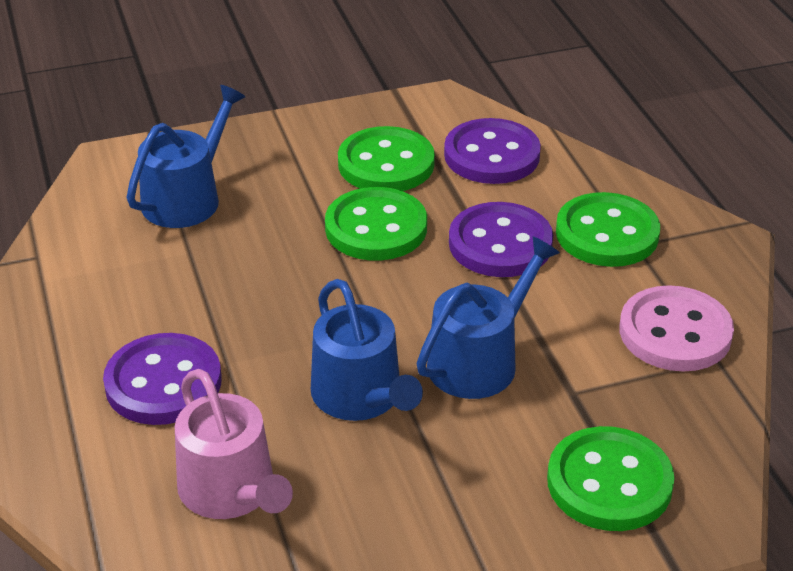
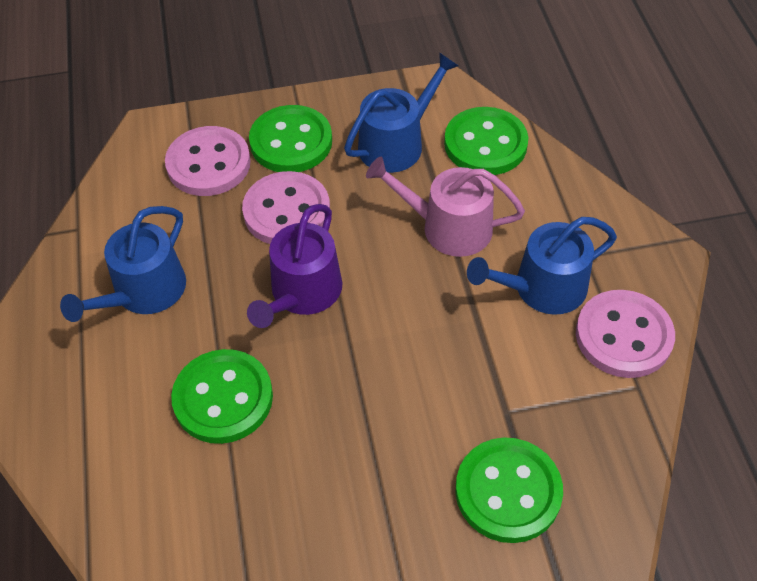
pink button: [620,285,734,372] = 1 -> [165,126,251,196] [242,171,330,244] [576,290,675,378] = 3
purple button: [103,333,222,425] [444,118,541,184] [449,202,553,277] = 3 -> none = 0
purple watering can: none = 0 -> [247,204,342,328] = 1

